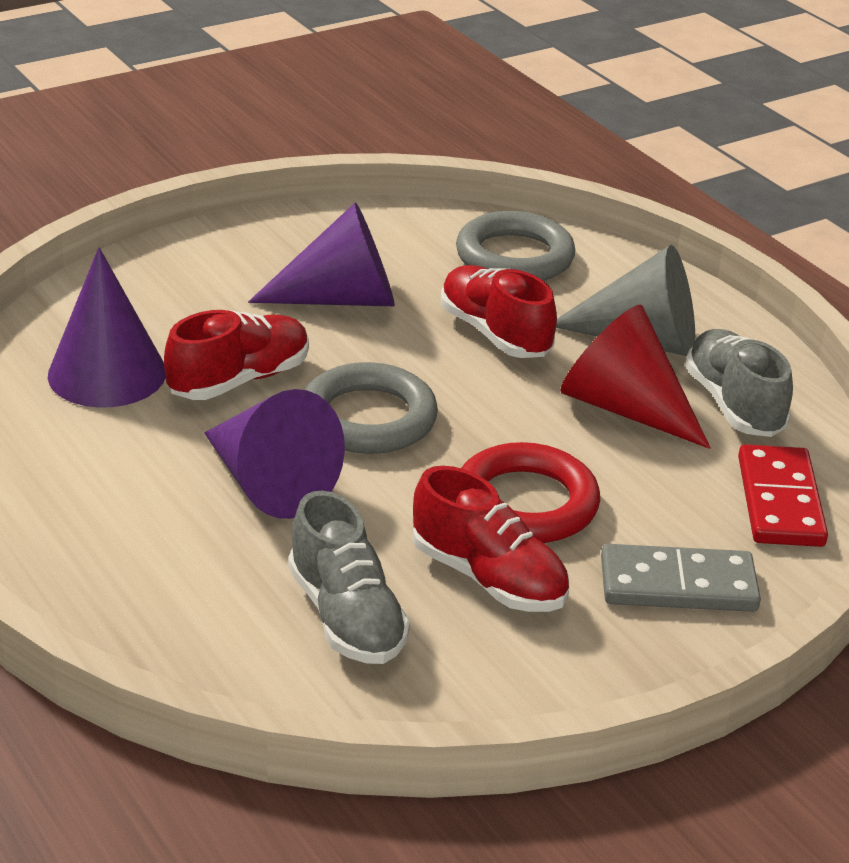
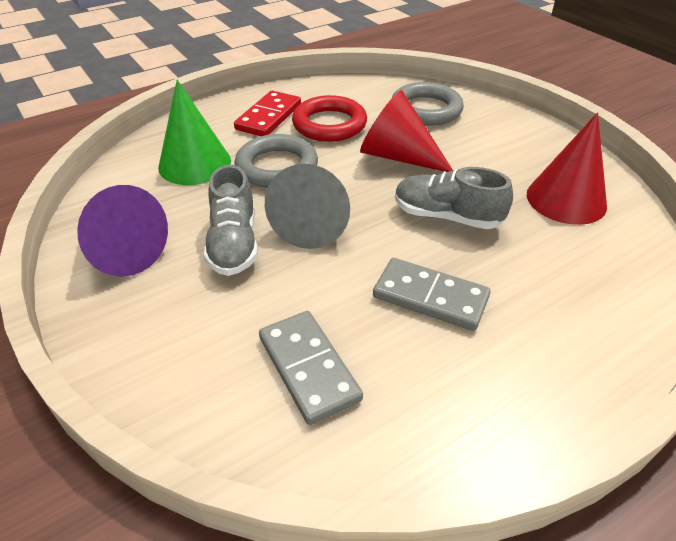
green cone: none = 0 -> [158,80,231,185] = 1
grey domino: [601,544,761,612] = 1 -> [259,311,363,425] [373,258,491,331] = 2
purple cone: [48,247,166,408] [204,389,345,519] [248,202,395,306] = 3 -> [77,185,168,277] = 1
red cone: [560,305,711,449] = 1 -> [360,90,453,172] [527,112,607,225] = 2
red shoe: [164,310,309,400] [413,466,569,612] [441,265,557,358] = 3 -> none = 0

